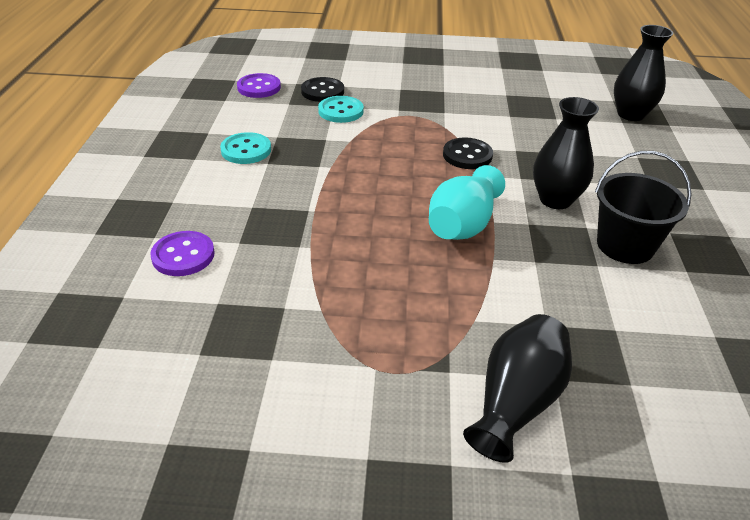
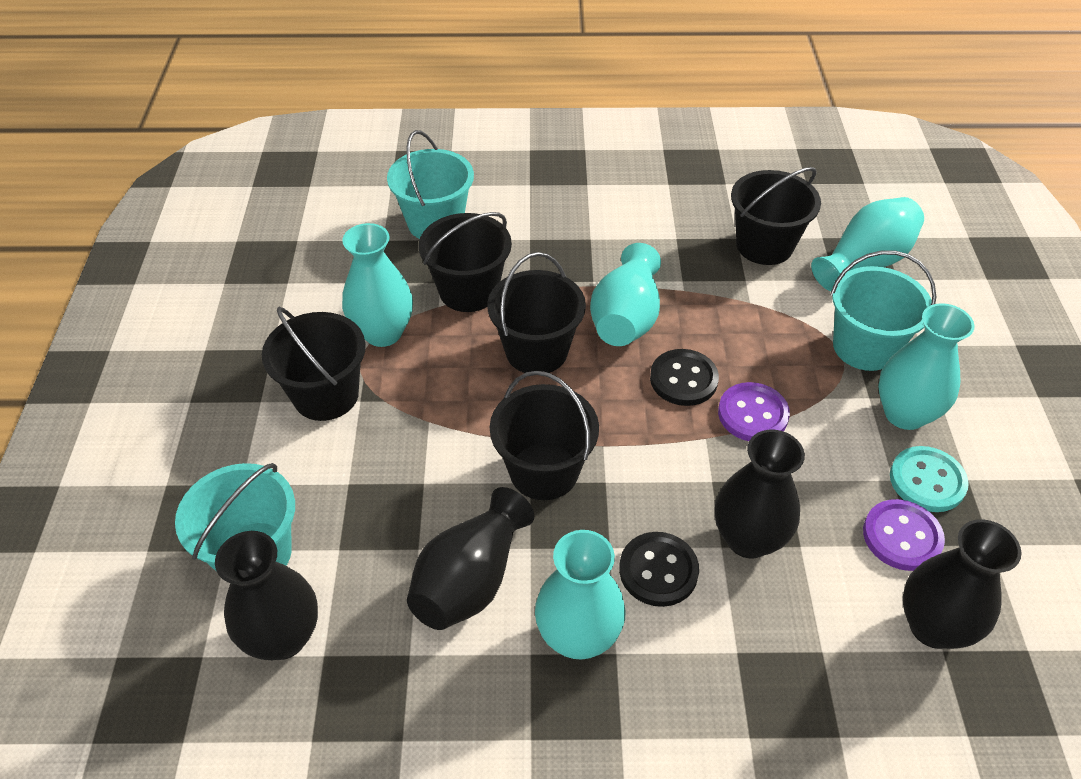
black bucket: [595,151,692,264] = 1 -> [262,307,366,421] [419,212,512,312] [487,252,586,373] [490,371,599,500] [731,167,821,265] = 5
black vase: [463,314,572,463] [533,97,599,209] [614,25,673,121] = 3 -> [215,531,318,660] [407,487,534,630] [715,430,805,558] [903,519,1021,649] = 4
turquoise bucket: none = 0 -> [175,463,295,572] [387,130,474,239] [830,250,936,371] = 3
turquoise button: [220,132,271,164] [318,96,364,123] = 2 -> [890,446,969,512] = 1
turquoise vase: [429,165,505,240] = 1 -> [342,223,413,347] [535,530,625,660] [590,243,661,346] [811,197,924,292] [878,303,975,430] = 5

